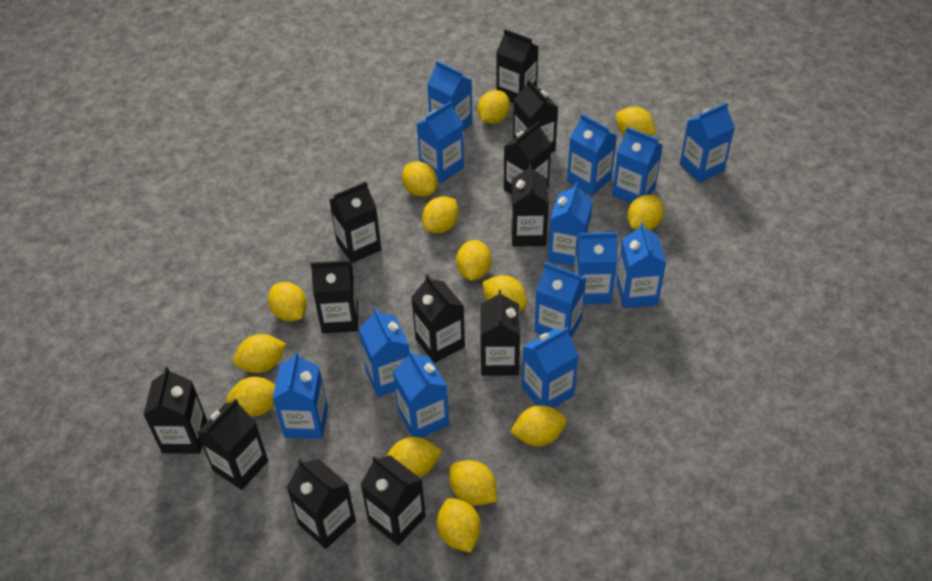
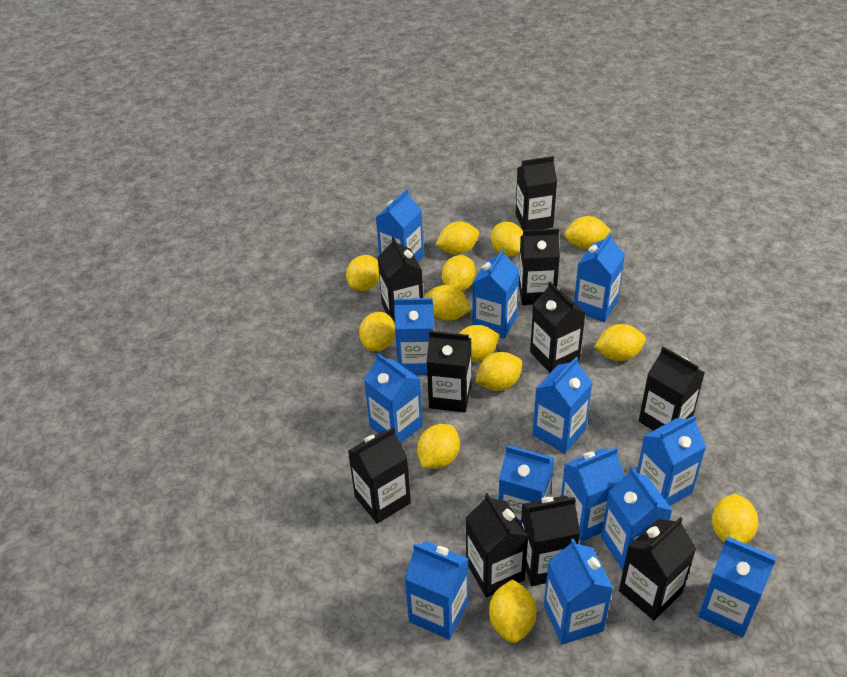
black carton: [143,367,207,454] [197,399,268,490] [286,459,356,549] [311,260,358,334] [329,182,381,263] [360,455,426,545] [411,275,465,363] [480,290,520,376] [496,29,539,103] [504,121,551,195] [511,164,549,247] [513,79,558,153] = 12 -> [348,427,411,523] [377,237,423,324] [427,331,471,413] [466,493,528,597] [515,156,557,230] [519,229,560,305] [521,495,580,586] [530,282,585,373] [619,517,697,620] [639,346,705,431] = 10
yellow lemon: [226,377,275,416] [233,334,286,373] [268,282,307,321] [386,437,442,477] [402,161,437,197] [422,197,459,233] [437,498,481,553] [449,460,497,506] [456,240,492,281] [478,90,510,124] [482,275,527,310] [510,405,567,446] [616,106,656,136] [627,195,664,230] = 14 -> [346,255,380,291] [359,312,395,351] [417,424,460,469] [425,285,471,320] [436,222,479,255] [442,255,476,291] [459,325,500,362] [475,352,522,391] [489,579,537,643] [491,222,523,256] [564,216,611,249] [594,324,646,361] [712,494,759,544] = 13

